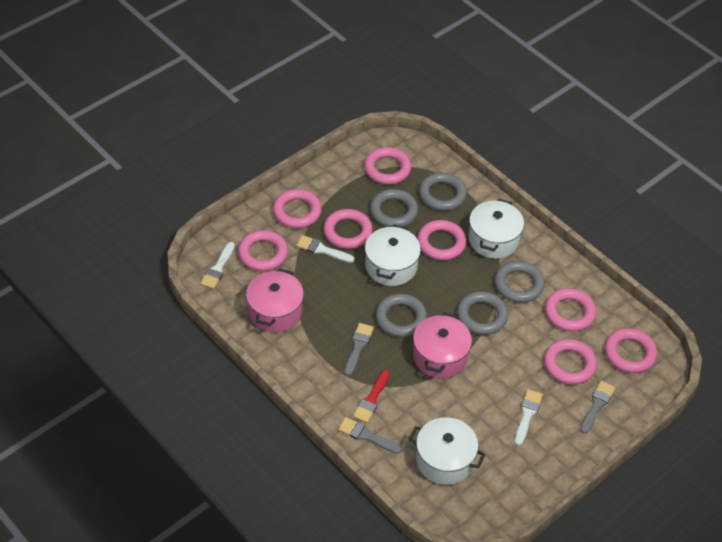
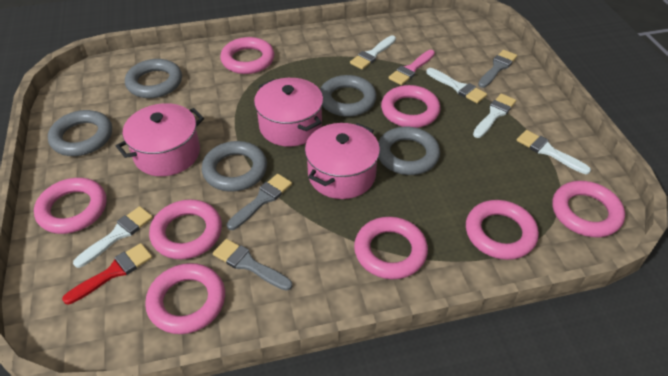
pink brush: none = 0 -> [388,50,435,85] = 1
pink pot: [246,268,304,332] [413,313,472,378] = 2 -> [116,103,204,176] [254,78,323,147] [305,123,380,199] = 3
white brush: [200,242,235,289] [296,235,355,263] [515,389,543,446] = 3 -> [73,206,153,268] [350,35,396,70] [426,68,487,103] [473,94,516,138] [517,130,591,174] = 5
white pot: [365,225,421,286] [409,417,486,485] [468,199,524,258] = 3 -> none = 0

